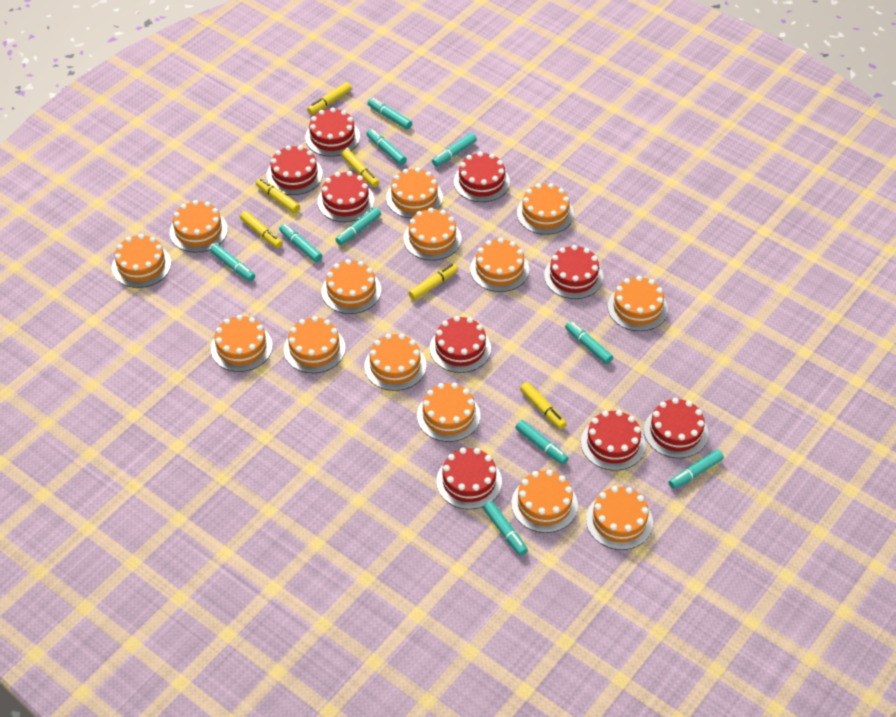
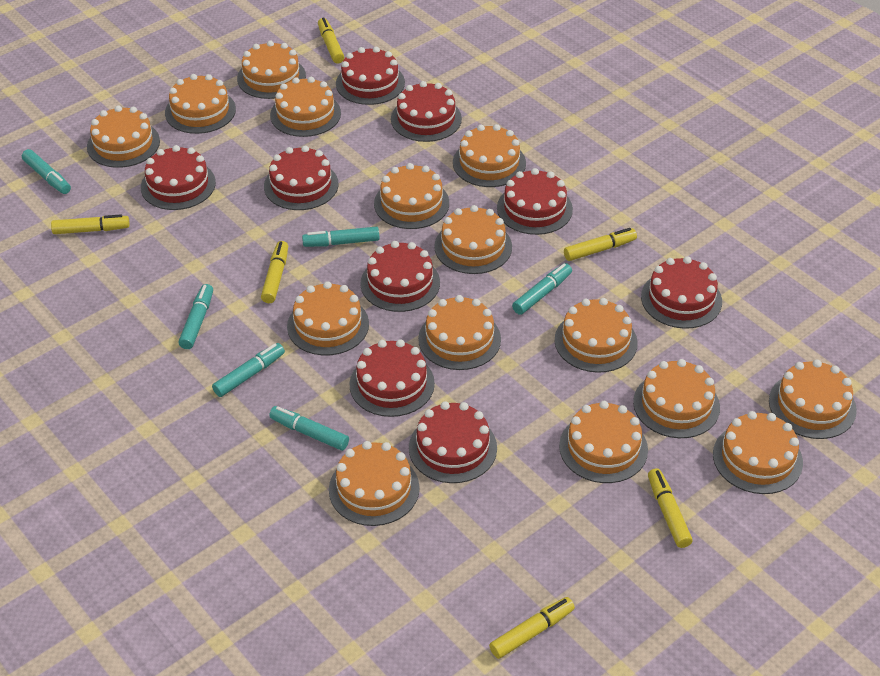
orange cake: [112,234,171,288] [170,200,228,253] [211,315,273,372] [284,316,345,373] [322,259,381,314] [364,334,426,391] [386,167,443,218] [404,208,462,260] [417,383,480,442] [470,238,529,292] [511,470,578,533] [517,183,574,235] [586,486,653,550] [608,276,668,331] = 14 -> [87,105,160,168] [165,74,236,134] [237,41,306,99] [270,77,341,137] [287,281,369,355] [329,441,420,526] [374,163,449,229] [418,295,501,370] [434,205,512,274] [453,124,526,187] [554,298,638,373] [559,401,648,483] [633,359,720,438] [713,411,803,494] [769,360,857,439] = 15
turquoise marker: [210,244,255,281] [279,224,322,262] [335,207,381,245] [366,129,407,165] [368,98,412,130] [432,133,477,167] [483,501,528,556] [515,420,568,465] [565,321,613,364] [669,450,724,489] = 10 -> [22,149,71,194] [178,284,213,349] [212,343,285,397] [269,406,349,451] [302,226,379,247] [512,263,572,315] = 6

